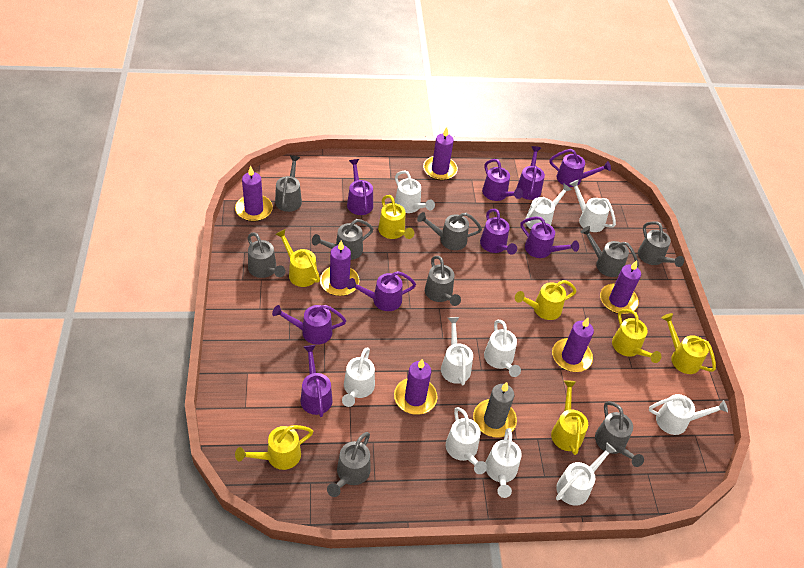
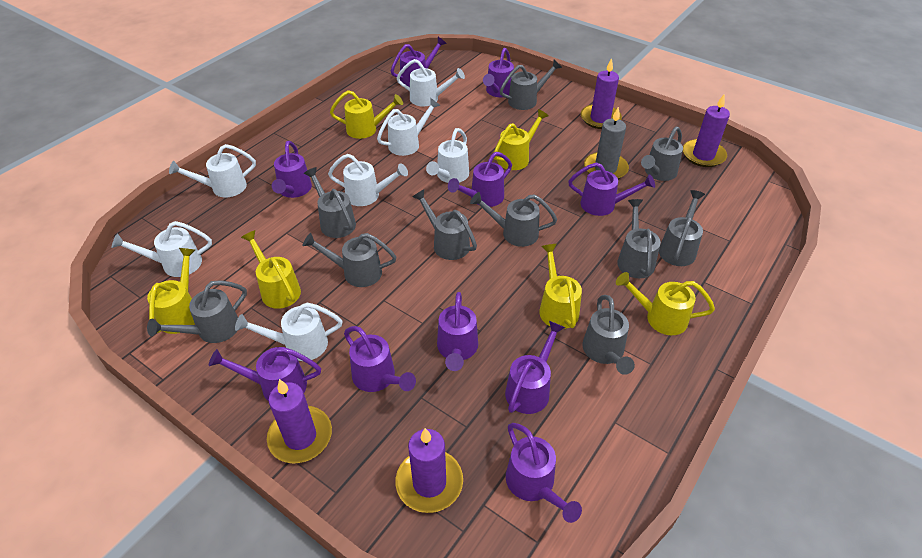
grey watering can: [247,232,286,278] [275,155,302,212] [312,219,373,260] [327,432,371,497] [417,212,482,250] [425,256,461,306] [581,226,639,277] [595,401,644,467] [638,221,684,267] = 9 -> [147,280,247,343] [303,233,396,287] [304,167,356,238] [412,189,477,260] [470,192,557,247] [500,60,562,110] [582,295,635,375] [617,199,661,278] [641,127,683,181] [659,190,705,266] = 10
purple candle: [235,166,273,222] [320,241,359,296] [394,359,438,415] [423,127,458,180] [552,318,594,372] [600,260,641,314] = 6 -> [267,379,332,464] [396,428,463,513] [581,58,622,129] [683,93,730,167] = 4
purple watering can: [272,305,346,345] [301,345,333,417] [347,159,373,215] [347,271,416,311] [480,209,517,255] [482,159,523,201] [516,146,545,200] [520,217,579,258] [550,149,611,187] = 9 -> [209,347,321,402] [272,141,312,198] [344,326,416,392] [391,37,447,87] [437,292,478,371] [448,152,512,207] [483,48,514,97] [505,321,565,414] [506,423,582,523] [568,162,655,216] = 10
white watering can: [342,347,375,407] [395,170,435,213] [441,317,473,385] [446,407,487,474] [484,320,521,377] [485,428,522,498] [525,184,572,229] [556,442,617,506] [569,179,616,232] [649,394,728,435] = 10 -> [111,221,212,277] [169,144,256,198] [235,303,343,361] [328,154,408,206] [377,98,441,156] [397,59,465,107] [426,128,469,183] = 7
yellow watering can: [235,425,313,470] [276,229,320,287] [378,195,414,239] [515,280,577,320] [551,380,588,455] [612,309,661,363] [661,313,716,374] = 7 -> [147,248,195,334] [241,230,301,309] [330,90,403,139] [494,109,548,170] [539,244,582,329] [616,272,715,335] = 6

